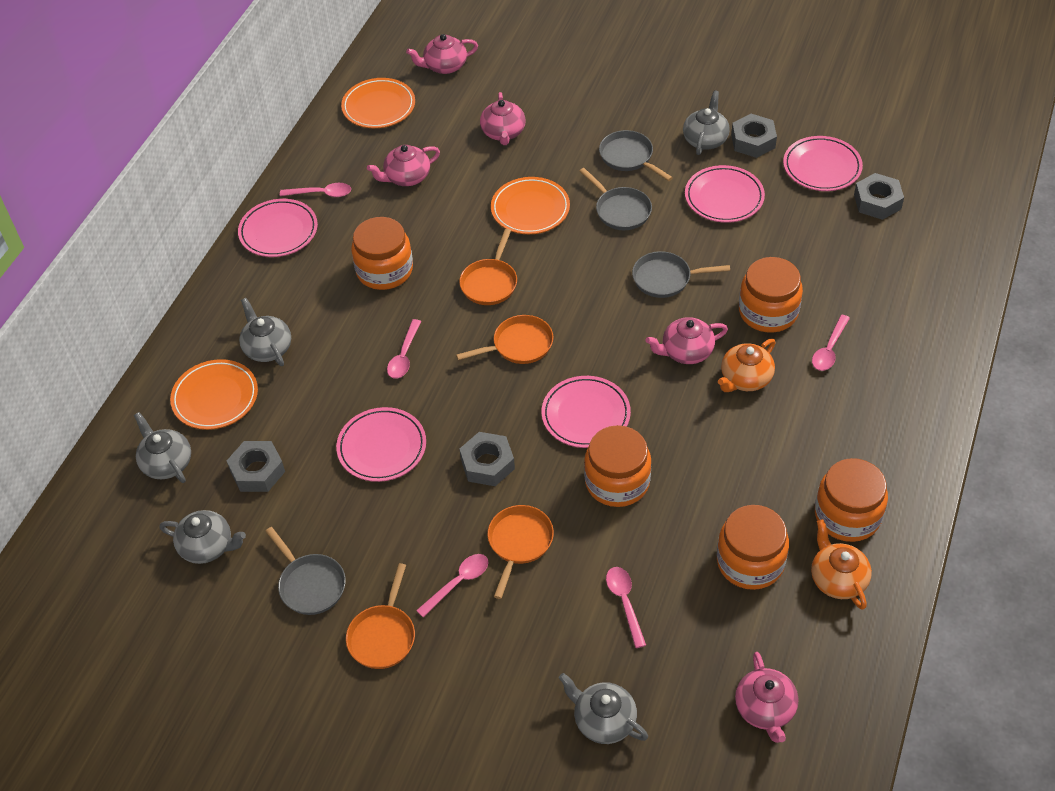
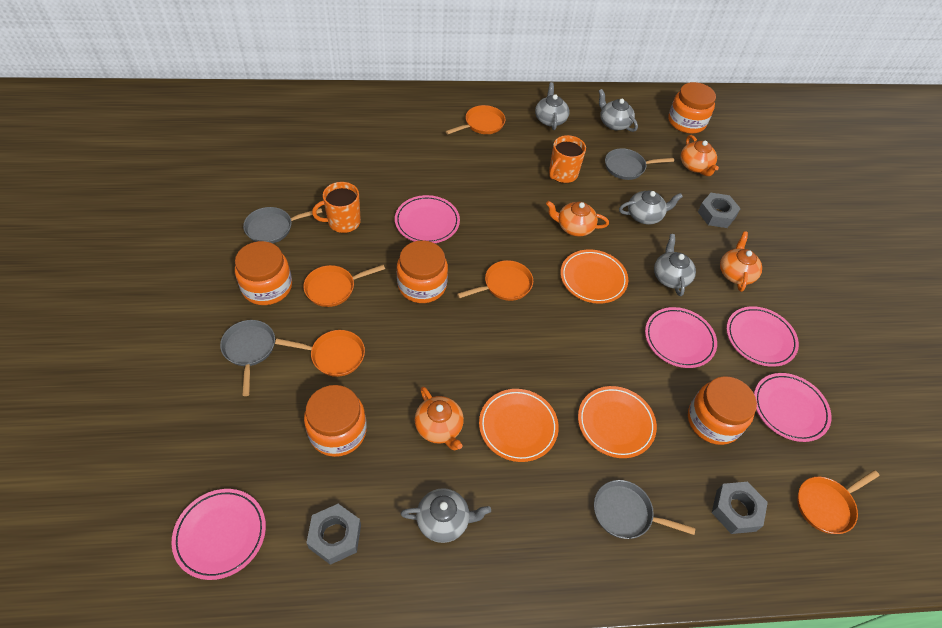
grey nut: [227,441,285,492] [460,432,515,486] [731,114,777,158] [854,173,904,220] = 4 -> [306,504,361,565] [698,193,741,228] [712,482,768,534] = 3
orange mug: none = 0 -> [312,182,361,233] [549,135,586,183] = 2
orange pan: [346,563,415,669] [456,315,553,364] [459,229,517,305] [487,505,554,599] = 4 -> [275,330,365,377] [303,265,385,307] [446,105,505,134] [457,260,533,301] [797,470,880,534] = 5
orange teapot: [718,339,775,392] [811,519,872,610] = 2 -> [415,387,464,450] [546,201,609,237] [681,135,719,176] [720,231,762,292] = 4
pink spoon: [280,183,351,197] [387,319,421,379] [416,554,489,618] [606,567,646,648] [812,315,850,371] = 5 -> none = 0
pink teapot: [367,145,440,186] [406,34,478,74] [480,92,526,145] [646,317,728,364] [735,652,799,743] = 5 -> none = 0

